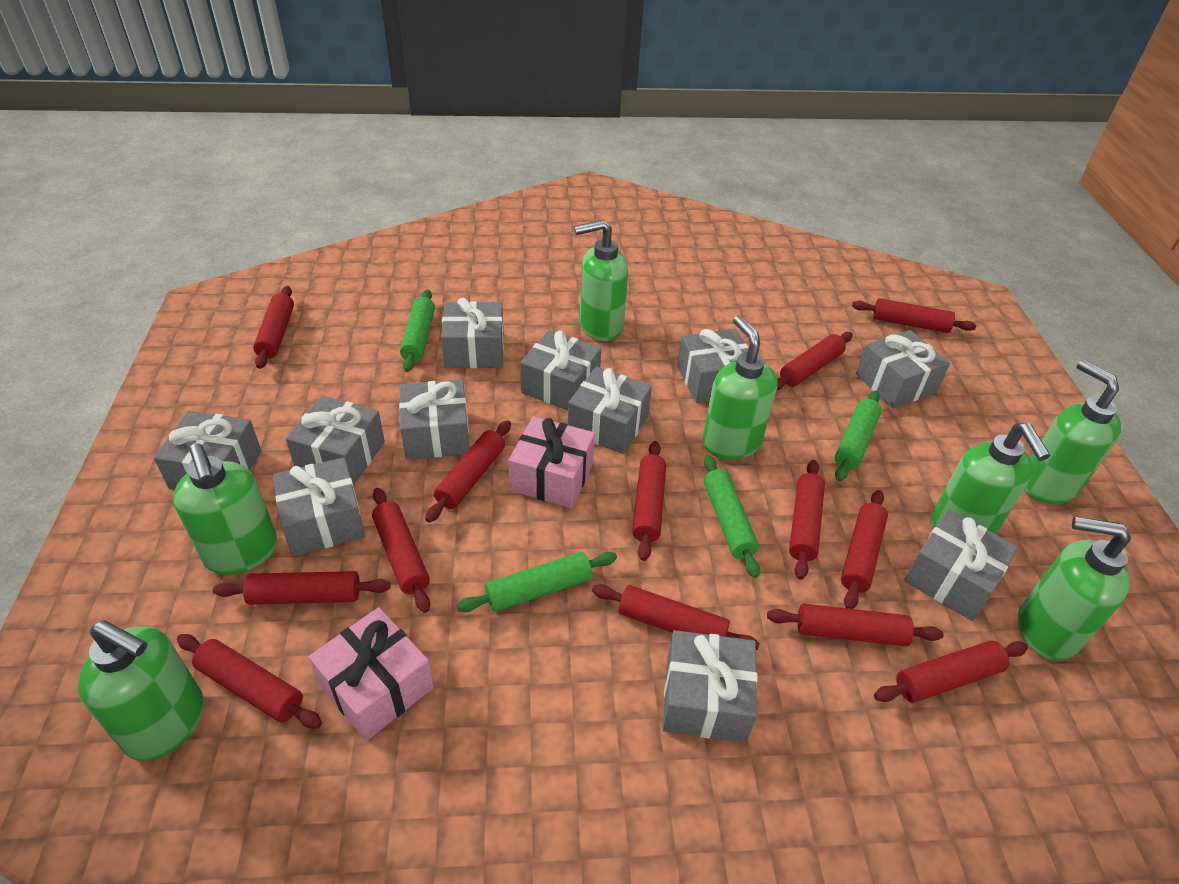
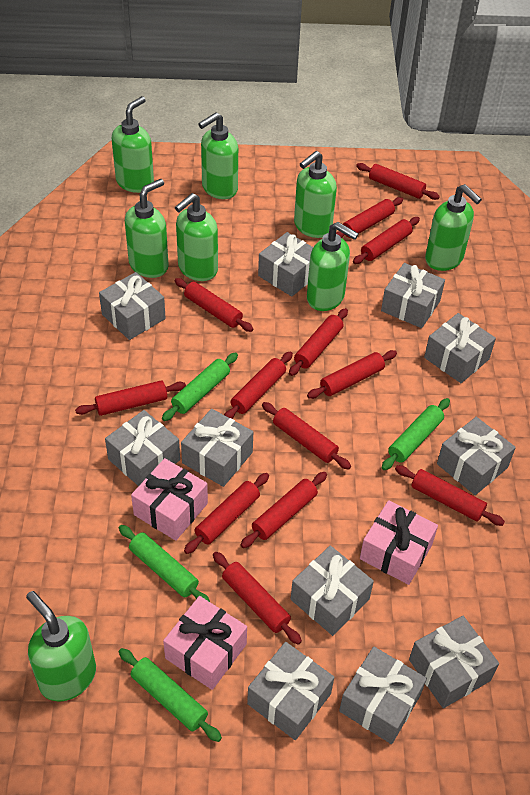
green soap dispenser: [78,620,204,761] [173,443,277,575] [574,220,628,341] [702,315,778,460] [931,423,1050,534] [1018,516,1131,661] [1024,359,1121,504] = 7 -> [26,591,96,701] [112,96,154,193] [125,179,169,278] [175,193,218,281] [198,112,238,199] [294,151,337,238] [307,222,359,311] [425,184,482,271] = 8
pink gift: [309,607,434,741] [508,416,595,508] = 2 -> [131,458,208,541] [163,596,247,690] [360,500,438,585] = 3

